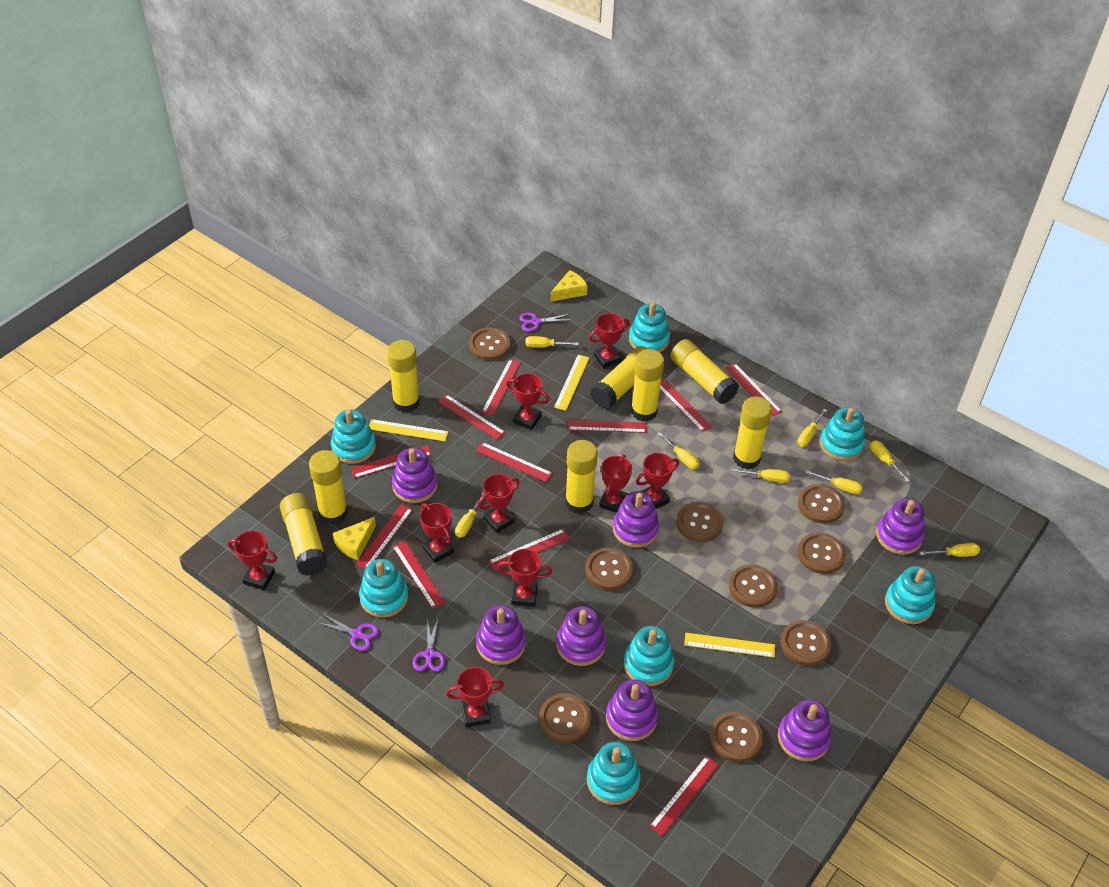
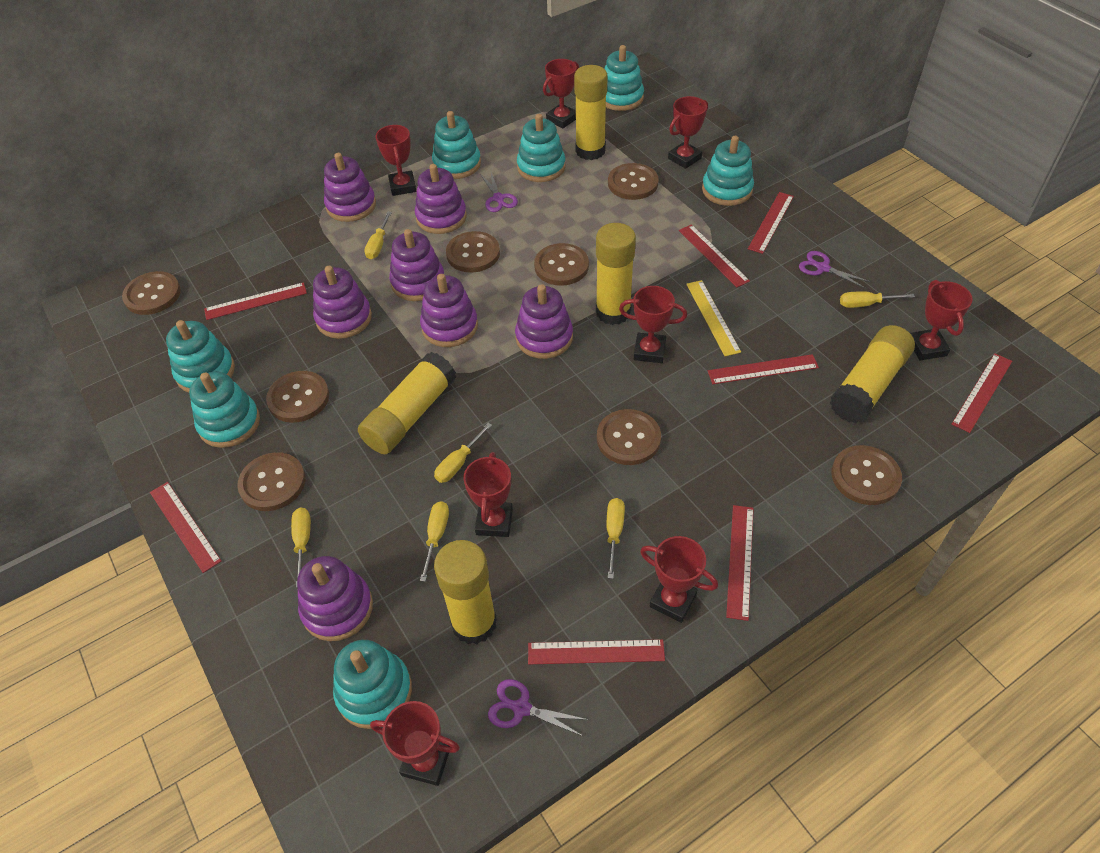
brown button: [469,327,511,360] [539,693,591,743] [585,548,634,590] [676,502,723,542] [710,712,763,762] [729,564,778,608] [780,620,832,666] [797,532,846,574] [798,484,845,524] = 9 -> [122,271,181,315] [237,452,305,511] [266,371,329,423] [446,231,500,273] [534,243,589,286] [597,409,661,465] [608,163,659,200] [831,445,902,505] = 8
red ruler: [351,445,432,478] [356,504,413,569] [393,541,445,609] [438,394,506,440] [476,442,553,482] [482,359,521,416] [488,529,570,571] [567,420,647,433] [650,756,719,836] [660,378,712,432] [725,363,782,417] = 11 -> [150,482,221,573] [204,282,307,320] [528,639,665,664] [679,224,750,288] [708,354,819,384] [726,505,754,621] [748,192,794,254] [952,353,1012,433] = 8
red trophy: [228,531,277,590] [420,503,454,563] [446,667,504,727] [477,474,520,533] [498,549,552,607] [506,373,550,430] [589,313,630,368] [599,455,632,513] [636,453,679,509] = 9 -> [370,701,460,786] [376,125,416,196] [463,452,513,537] [543,59,579,128] [619,286,687,363] [640,536,718,623] [668,96,708,169] [910,280,973,361] = 8
yellow cheese: [333,517,376,560] [550,270,588,302] = 2 -> none = 0
yellow glue stick: [280,493,328,576] [309,450,348,525] [387,340,420,413] [565,440,598,514] [590,346,648,409] [631,349,664,422] [671,339,739,404] [733,396,772,469] = 8 -> [358,352,456,454] [434,540,497,644] [574,65,608,160] [596,223,636,325] [830,325,915,423] = 5
yellow ruler: [369,419,448,441] [554,355,590,411] [684,633,775,657] = 3 -> [686,280,741,356] = 1
yellow screwdriver: [455,492,484,538] [525,336,578,348] [657,432,700,469] [732,468,790,483] [798,409,827,447] [805,470,863,494] [870,440,910,482] [920,543,980,557] = 8 -> [291,508,311,588] [364,211,392,259] [420,501,449,582] [434,423,492,483] [607,498,625,579] [840,291,915,308] = 6

